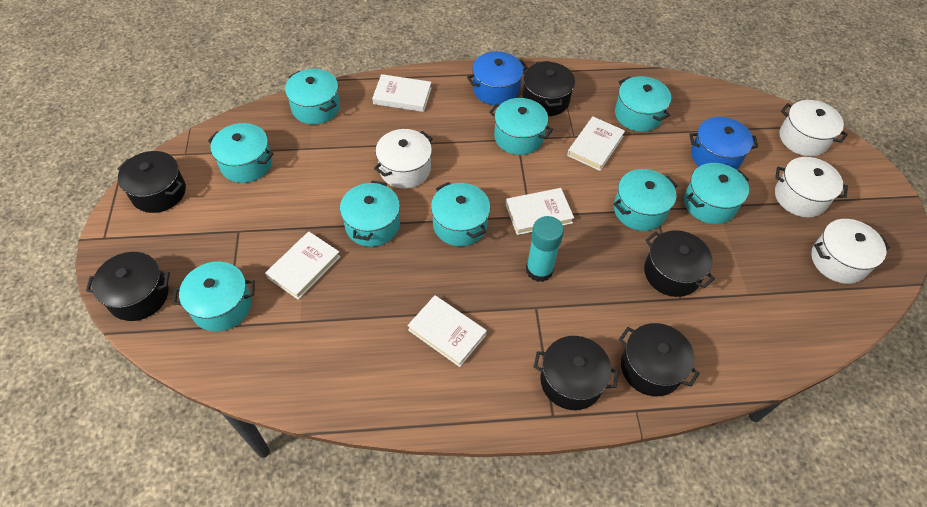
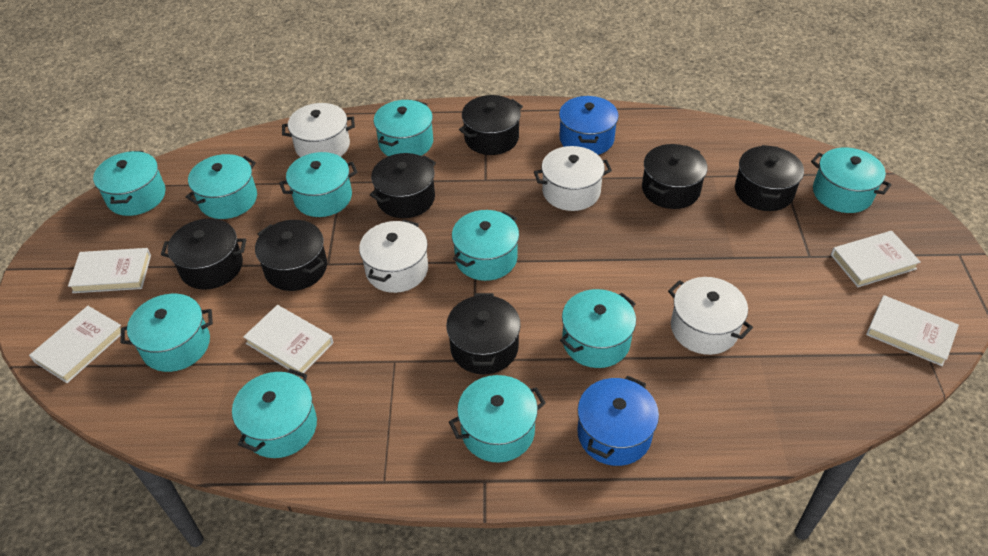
black pot: [86,252,170,321] [117,151,186,213] [522,61,575,116] [534,336,619,410] [619,323,700,396] [644,230,715,297] = 6 -> [161,218,246,290] [255,220,327,291] [370,153,436,218] [446,293,521,374] [459,95,523,155] [642,144,707,209] [735,145,804,211] = 7
turquoise glue stick: [526,216,564,282] = 1 -> none = 0
turquoise pot: [173,262,255,331] [208,123,274,183] [285,69,340,124] [340,181,400,247] [431,182,490,246] [489,98,553,155] [614,169,678,231] [615,76,671,132] [684,163,749,224] = 9 -> [93,151,166,216] [121,294,213,372] [186,154,257,219] [232,368,317,458] [279,152,358,217] [374,100,433,156] [449,375,546,463] [452,210,519,281] [560,289,636,368] [811,147,891,213] = 10

